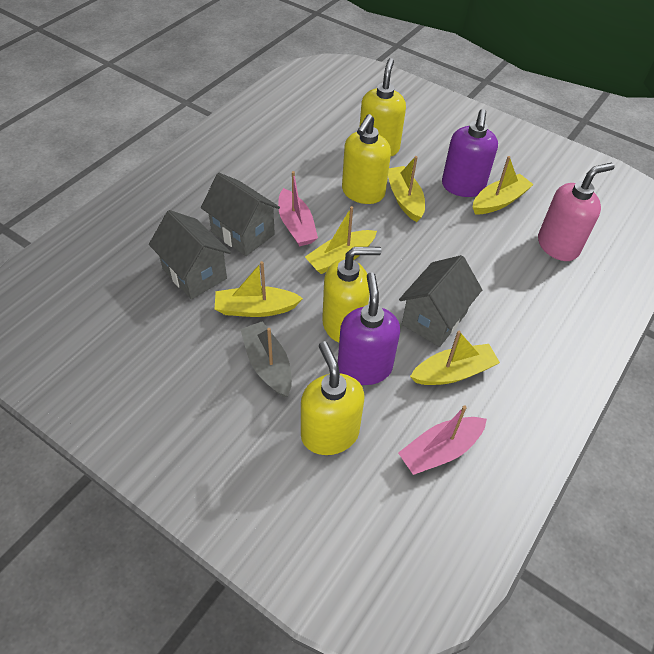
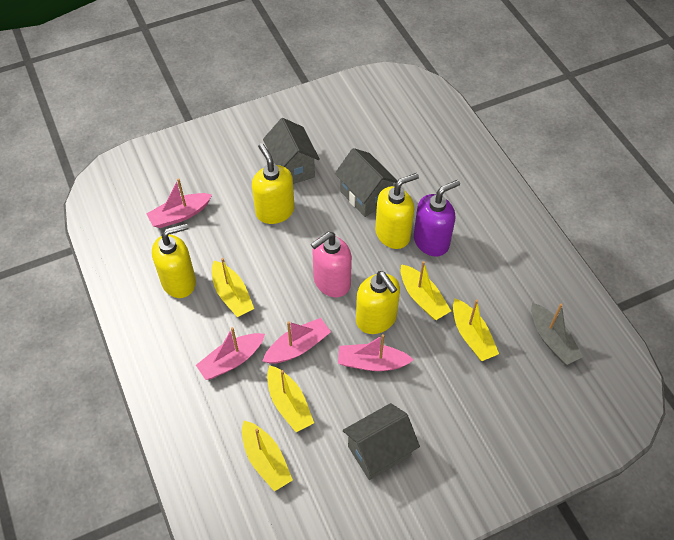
pink boat: [278,171,318,246] [398,405,487,475] = 2 -> [147,178,212,228] [196,327,265,380] [263,318,331,364] [338,334,413,371] = 4
purple soap dispenser: [338,272,400,385] [442,109,498,197] = 2 -> [414,180,460,257] = 1

